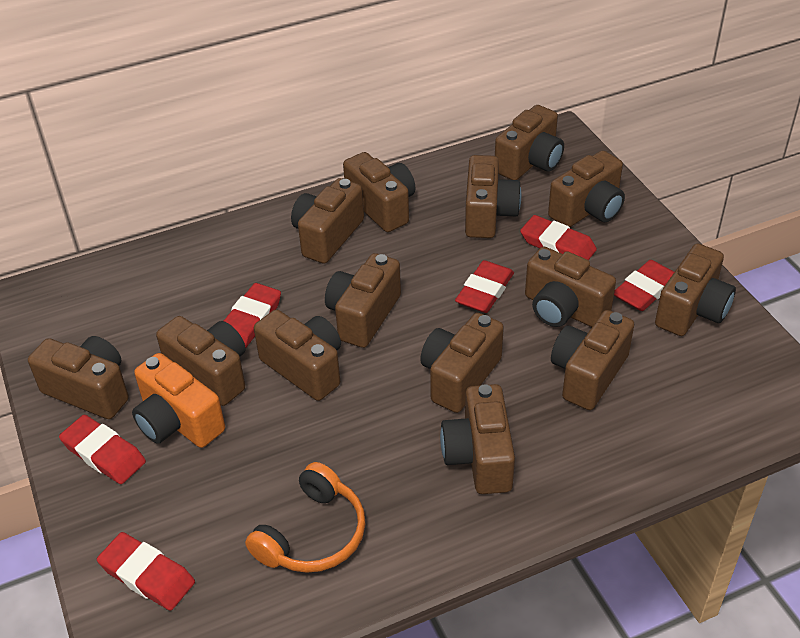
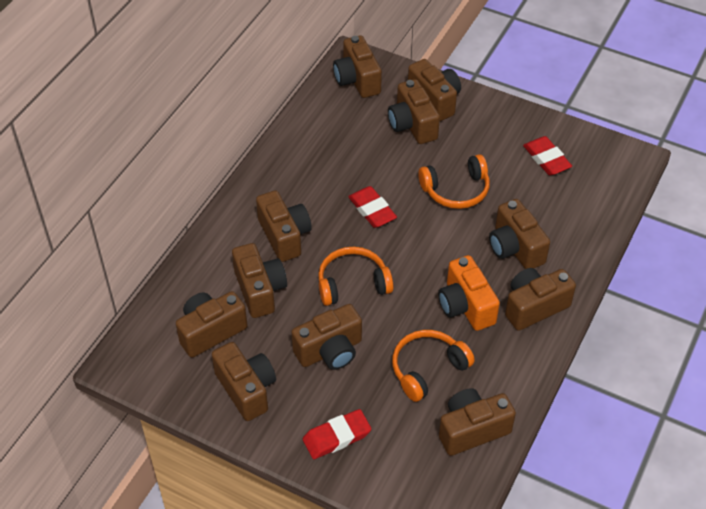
brown camera: [28,336,129,419] [156,316,246,406] [254,310,341,401] [291,178,364,264] [325,253,401,348] [343,152,416,232] [420,313,504,413] [440,384,515,494] [465,155,521,238] [495,105,564,180] [525,247,616,327] [548,150,625,227] [551,310,634,410] [655,243,736,336] = 14 -> [176,291,247,358] [212,342,276,421] [232,243,287,318] [256,190,312,262] [291,304,362,370] [333,35,382,98] [388,79,440,144] [408,59,461,121] [439,388,516,456] [489,199,550,269] [505,268,576,331] = 11
orange headphones: [245,462,365,573] = 1 -> [318,247,393,306] [392,330,475,402] [418,154,490,209] = 3
red eraser: [59,415,146,484] [97,532,195,611] [224,283,281,348] [455,260,514,313] [520,215,597,260] [614,260,674,311] = 6 -> [303,409,371,459] [348,186,397,228] [523,136,572,175] = 3

